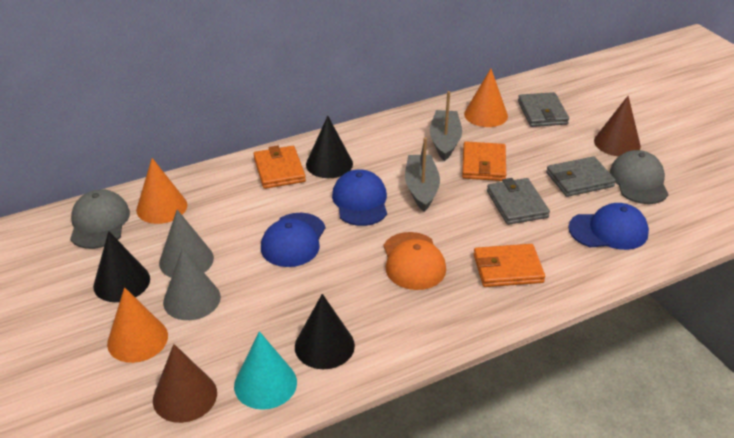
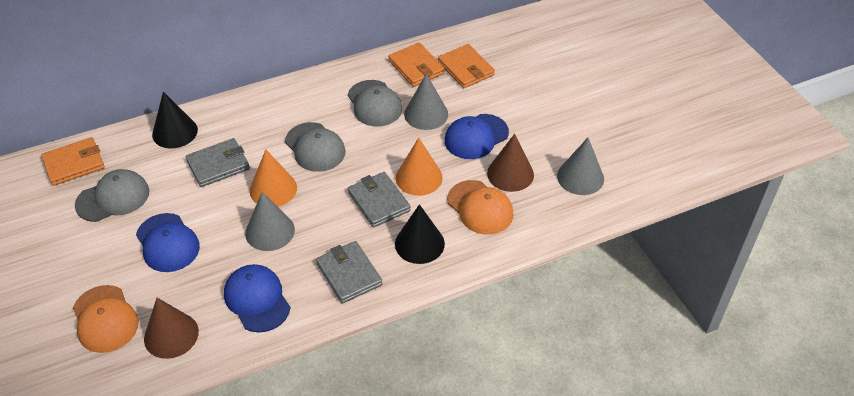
black cone: [93,231,150,302] [295,294,355,369] [306,116,353,178] = 3 -> [152,92,198,148] [395,204,445,264] = 2
grey boat: [405,137,440,212] [430,91,462,161] = 2 -> none = 0
grey cap: [70,189,130,249] [609,150,668,204] = 2 -> [75,169,149,222] [285,122,346,172] [348,80,402,127] = 3
grey cone: [159,210,214,278] [163,248,221,320] = 2 -> [245,192,295,251] [404,74,448,130] [557,138,604,195] = 3
orange cap: [384,232,446,290] = 1 -> [73,285,139,353] [447,180,514,235] = 2
orange cone: [107,287,168,363] [136,158,187,224] [464,69,508,127] = 3 -> [250,149,297,207] [396,138,443,196] = 2
turquoise cone: [234,331,297,410] = 1 -> none = 0

